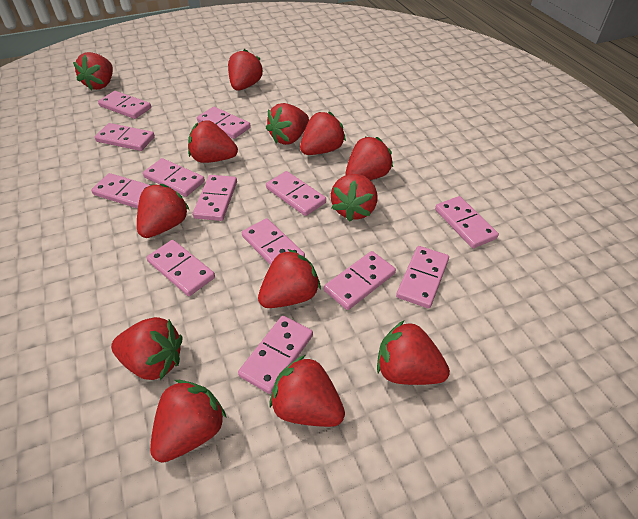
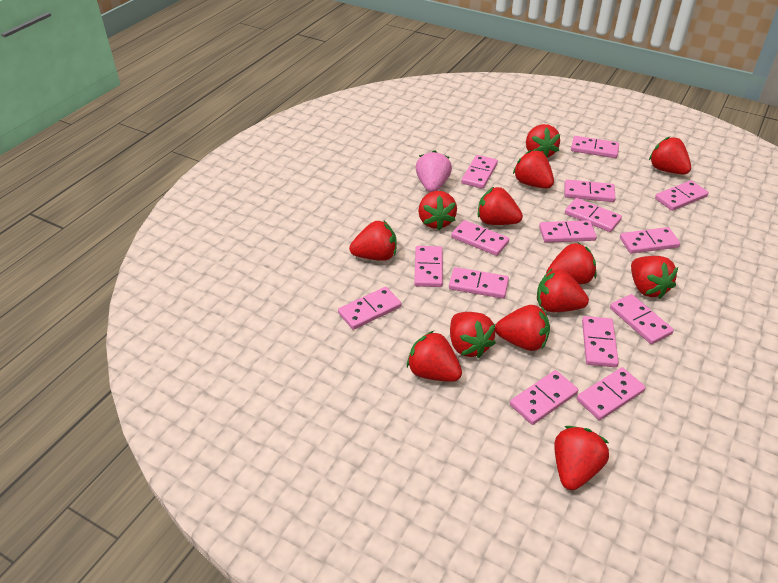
pink domino: [91,173,150,209] [95,123,155,151] [98,91,151,119] [143,158,205,197] [147,240,215,296] [193,175,237,221] [197,107,251,139] [238,316,313,394] [242,218,305,265] [266,171,326,216] [324,251,396,310] [396,246,449,308] [435,196,499,248] = 13 -> [338,287,401,330] [414,246,443,287] [449,267,509,299] [451,220,509,256] [461,155,498,189] [510,370,578,425] [539,220,597,243] [565,179,616,202] [565,198,622,232] [571,136,619,158] [577,367,646,420] [582,316,619,367] [610,294,674,344] [620,227,680,254] [655,180,709,211] = 15
pink strawberry: none = 0 -> [416,150,452,192] = 1

